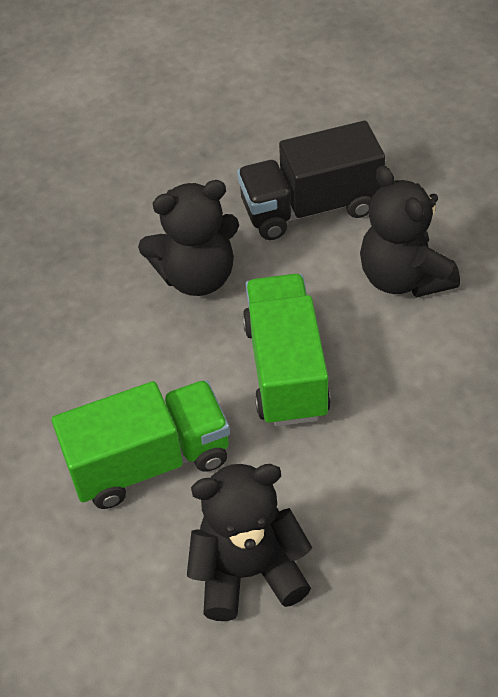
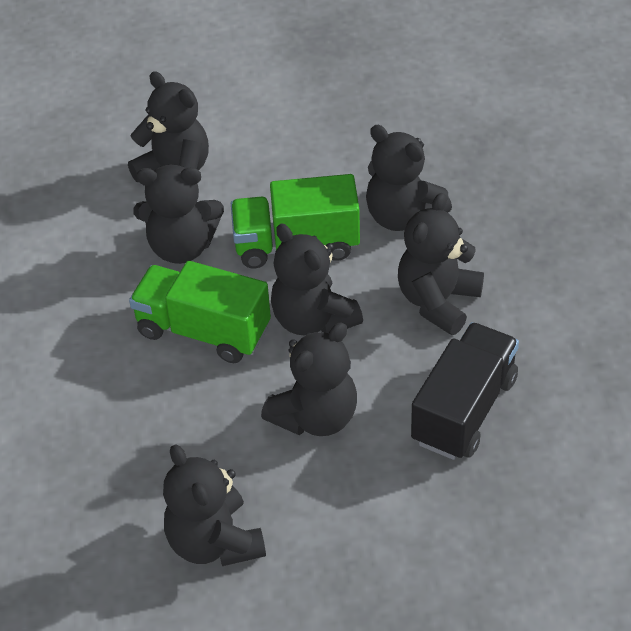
black teddy bear: [138,180,239,296] [187,464,312,621] [360,165,460,298] = 3 -> [128,71,209,182] [133,165,224,264] [163,444,266,566] [261,322,357,436] [271,224,363,335] [366,125,452,231] [398,193,484,335] = 7

